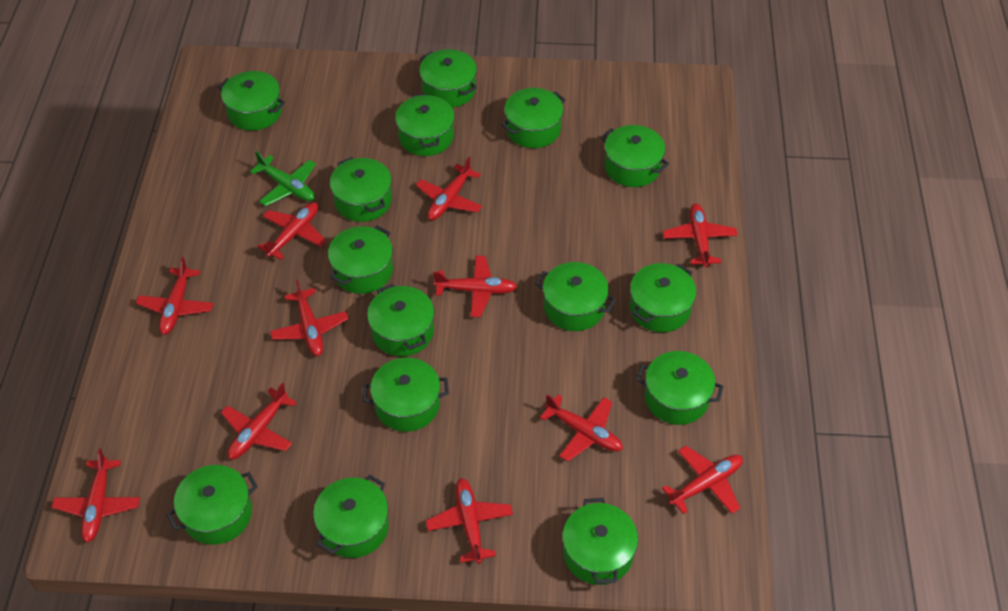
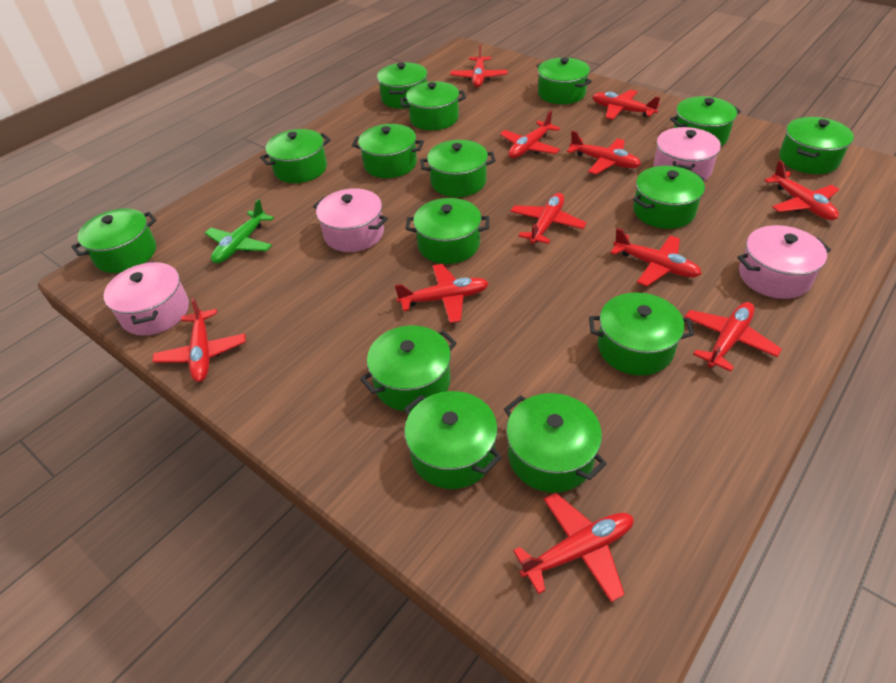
pink pot: none = 0 -> [104,261,189,336] [313,188,388,252] [653,127,721,181] [738,225,831,299] = 4

